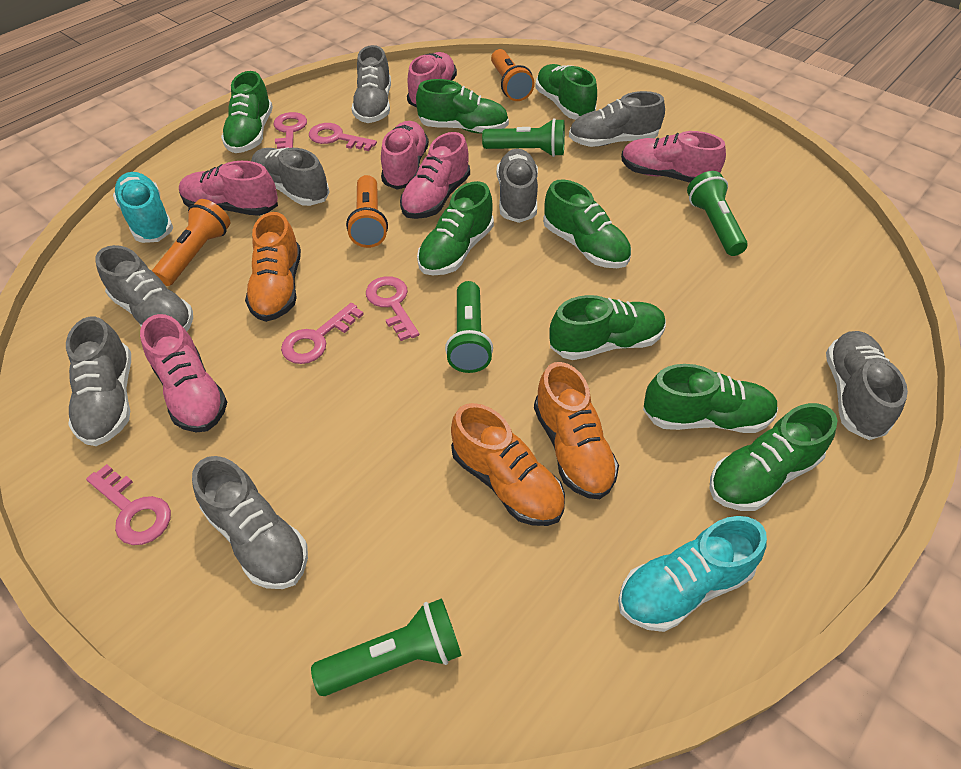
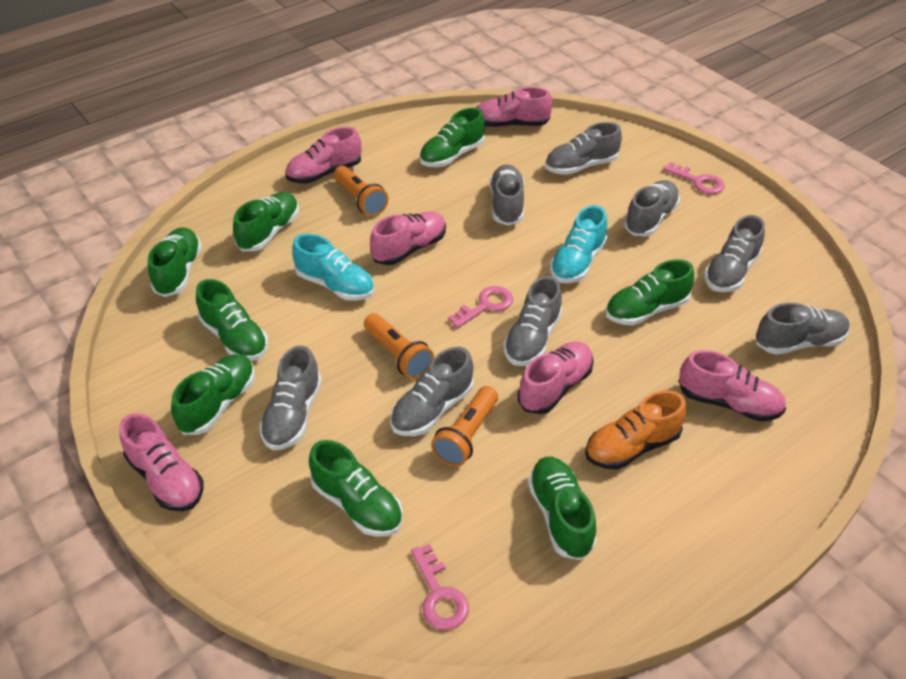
green flashlight: [311,598,462,696] [445,281,493,373] [482,118,565,157] [687,171,748,256] = 4 -> none = 0
orange shoe: [245,212,301,322] [451,403,565,526] [534,362,619,499] = 3 -> [585,390,686,470] = 1
pink key: [86,464,171,545] [274,112,307,149] [281,303,364,364] [309,123,377,151] [366,276,419,341] = 5 -> [411,544,469,630] [448,286,513,328] [663,162,725,194] = 3

